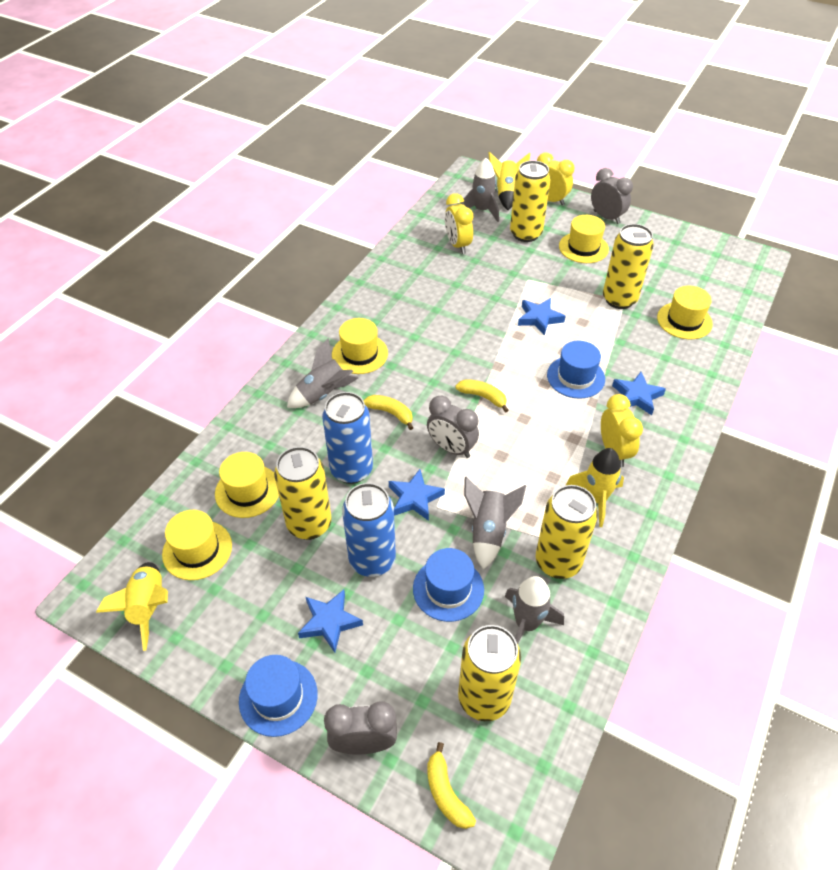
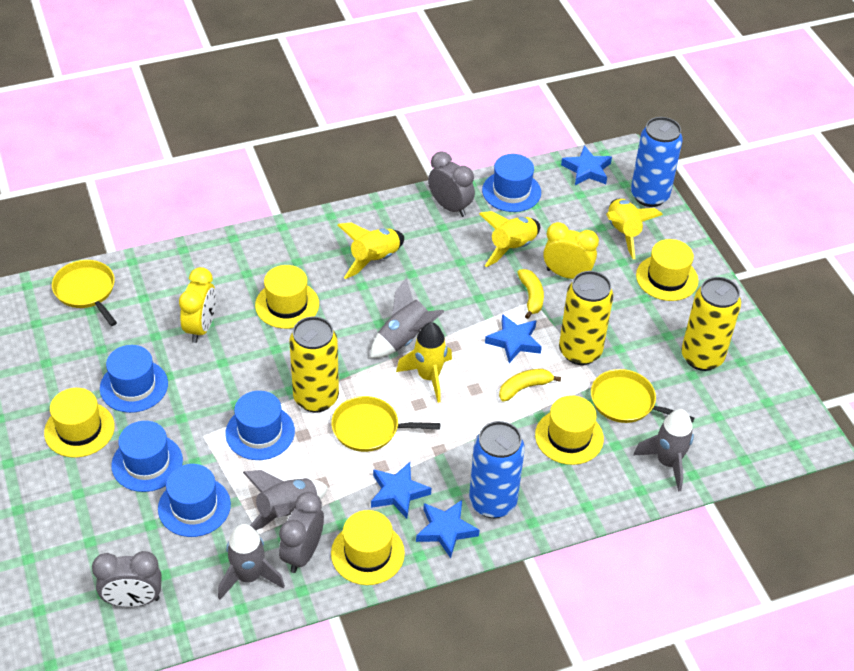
blue hat: [239,655,318,737] [413,548,484,622] [547,341,605,399] = 3 -> [100,345,168,413] [111,421,183,492] [158,464,231,537] [225,391,295,460] [482,154,541,212] = 5
yellow banana: [364,395,413,430] [427,742,476,829] [455,379,509,413] = 3 -> [499,369,561,401] [517,269,544,319] = 2
yellow can: [274,447,332,540] [458,625,521,721] [510,160,551,242] [536,485,598,579] [603,224,654,309] = 5 -> [289,316,339,413] [559,271,613,365] [681,277,741,371] = 3
yellow clock: [445,193,473,254] [537,152,574,205] [601,394,643,467] = 3 -> [179,267,216,343] [543,222,599,279] = 2
yellow pan: none = 0 -> [52,260,117,326] [331,396,440,452] [591,369,694,423] = 3
yellow rocket: [96,562,168,651] [489,152,530,210] [566,448,624,527] = 3 -> [338,223,404,279] [396,322,452,403] [479,211,540,267] [606,199,663,259] = 4

